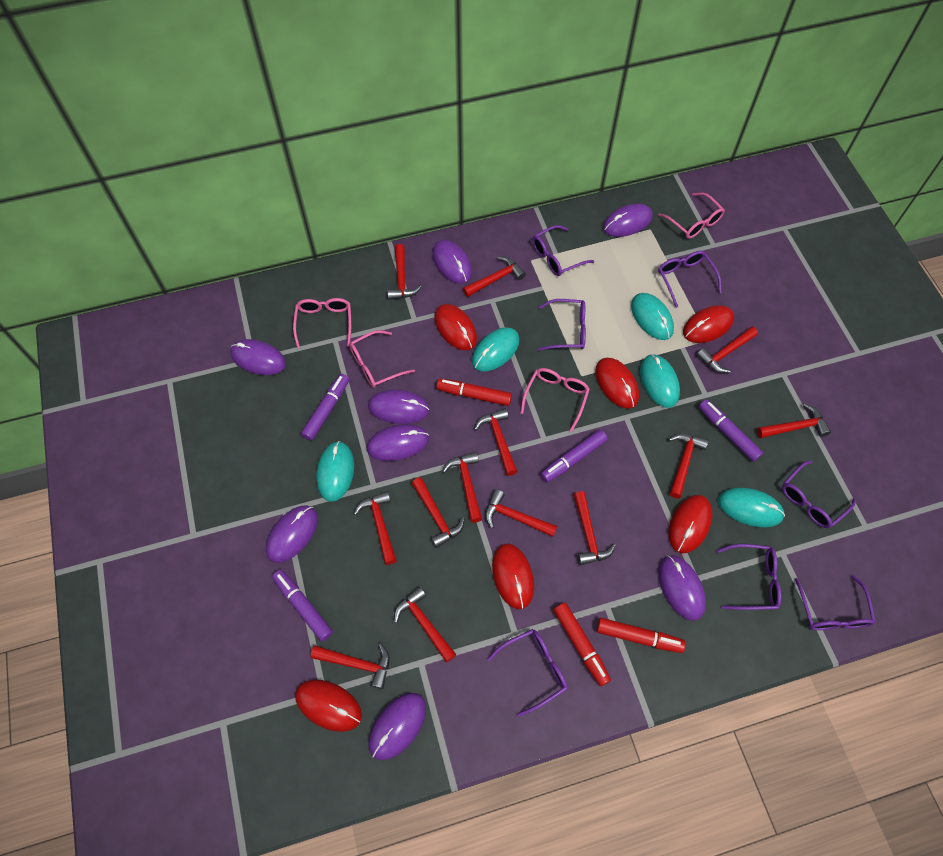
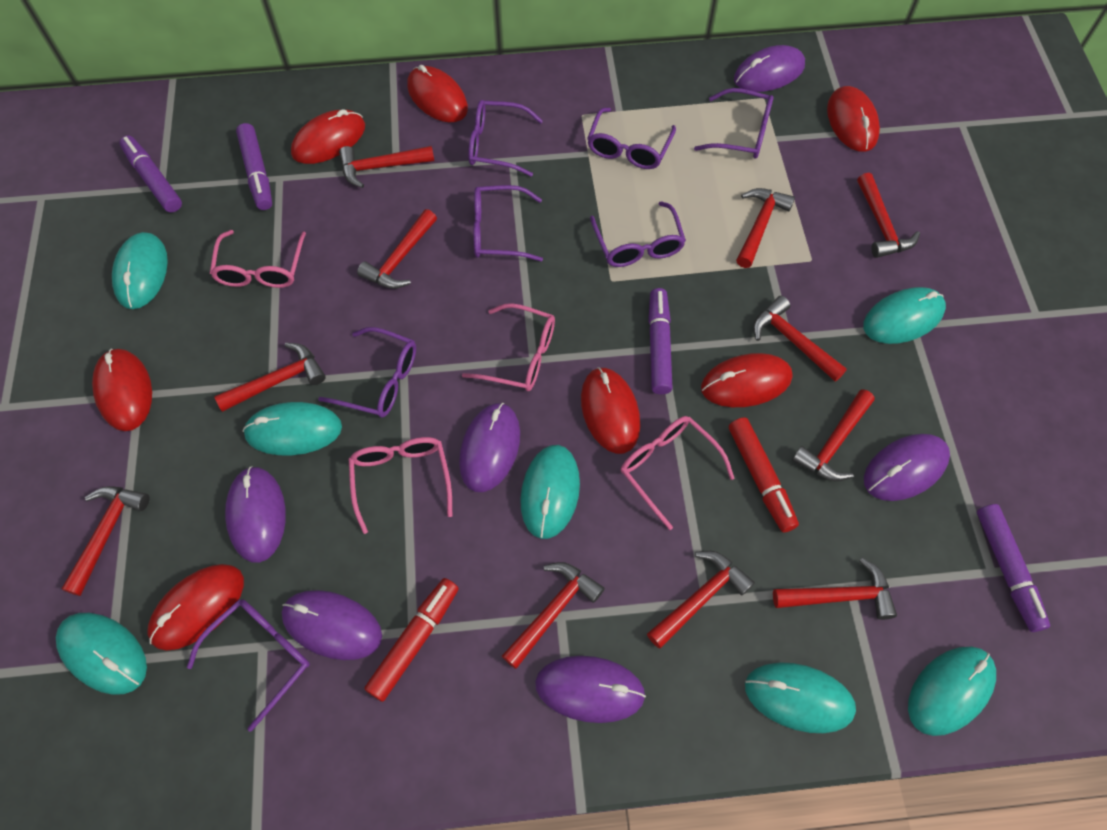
purple mouse: [230,339,286,375] [266,506,318,563] [367,424,429,461] [368,390,430,424] [368,693,426,760] [432,240,472,284] [603,204,653,237] [658,555,706,621] = 8 -> [225,466,286,563] [282,590,382,660] [459,403,520,492] [535,656,646,723] [734,45,805,92] [864,434,950,501] = 6
red hammer: [310,643,390,689] [354,491,397,565] [387,244,421,300] [394,587,457,663] [411,477,465,548] [442,452,482,523] [463,256,526,297] [474,408,518,476] [485,489,557,537] [573,491,616,565] [669,433,709,498] [696,327,758,373] [757,403,831,438] = 13 -> [61,486,150,596] [214,343,326,412] [339,146,434,188] [357,209,437,289] [502,562,605,669] [647,551,755,649] [736,188,795,268] [753,296,847,381] [773,558,897,620] [792,389,875,481] [857,173,920,258] = 11
red marker: [436,379,512,406] [553,603,611,686] [597,618,686,653] = 3 -> [364,578,459,702] [729,417,799,533] = 2
red mouse: [295,680,362,732] [434,304,477,350] [492,544,534,609] [595,358,639,409] [668,495,712,553] [683,305,734,343] = 6 -> [92,349,152,431] [147,564,244,651] [291,109,365,164] [407,65,468,122] [581,367,640,454] [701,353,792,407] [827,86,880,152] = 7
turquoise mouse: [316,441,354,502] [472,327,520,372] [631,293,674,340] [640,354,680,408] [718,487,785,527] = 5 -> [56,613,147,695] [112,232,168,309] [243,402,342,455] [520,445,580,539] [745,662,856,733] [863,287,946,344] [908,647,996,736] = 7

